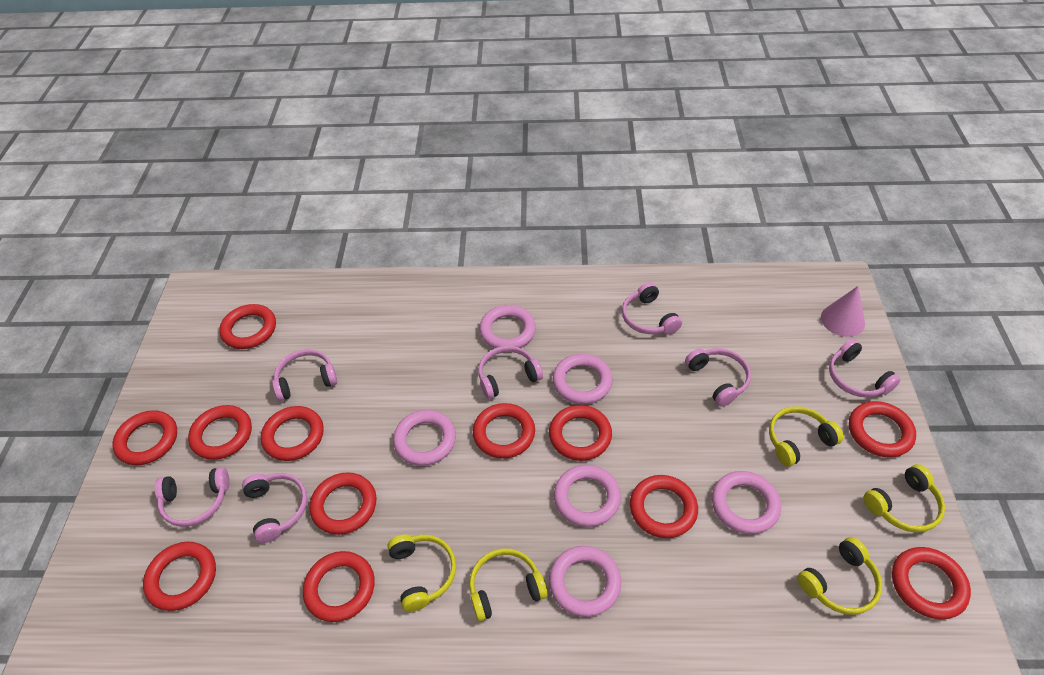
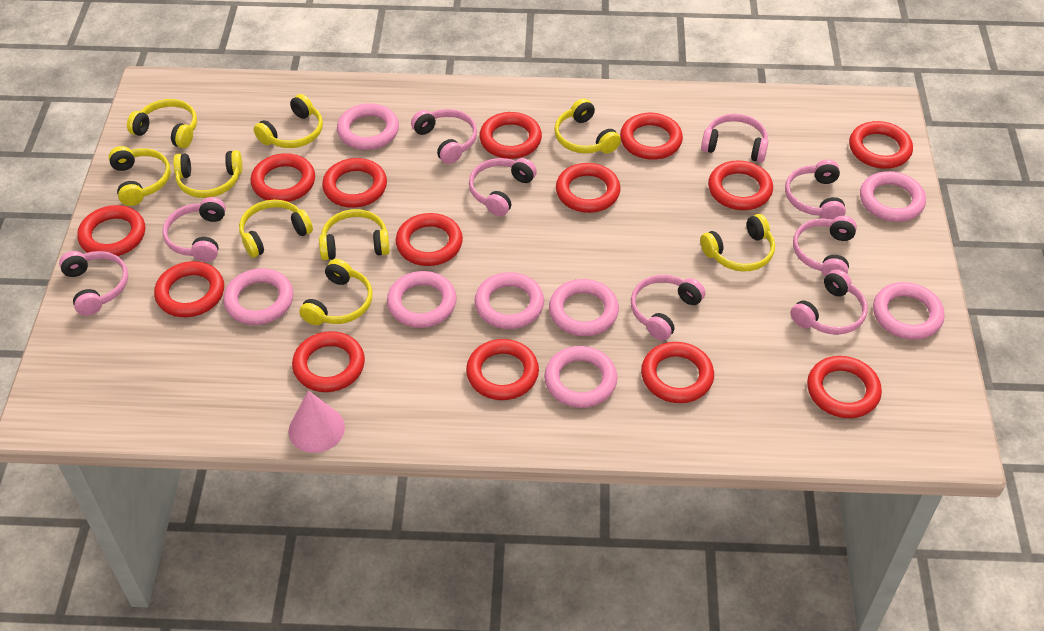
pink headphones: [155,467,230,527] [242,473,307,543] [272,349,338,401] [478,346,543,399] [622,282,682,335] [685,348,751,407] [829,339,901,397] = 7 -> [59,251,128,316] [162,197,226,262] [411,109,477,164] [469,158,537,217] [631,275,706,341] [701,114,768,163] [785,160,846,220] [790,269,868,335] [793,216,857,277] = 9
pink ring: [393,410,456,466] [479,305,536,349] [549,546,621,617] [553,354,613,404] [554,465,621,527] [712,471,781,534] = 6 -> [223,268,293,325] [337,103,399,150] [387,271,457,328] [475,272,544,329] [544,346,618,408] [549,279,619,336] [860,171,926,222] [873,282,945,340] = 8
red ring: [112,410,177,465] [143,542,216,611] [188,405,252,460] [219,304,276,349] [261,406,324,461] [303,551,375,622] [310,472,376,535] [473,403,535,459] [549,405,612,461] [630,475,698,538] [849,401,916,458] [892,547,971,619] = 12 -> [77,205,145,256] [154,261,224,317] [251,153,315,202] [292,331,365,392] [322,158,387,208] [396,213,463,266] [466,339,539,400] [479,112,542,159] [556,163,621,213] [620,113,683,160] [641,342,714,403] [708,160,773,210] [807,356,882,418] [849,121,913,169] = 14
yellow headphones: [387,534,456,612] [469,548,548,621] [769,406,843,467] [797,537,882,615] [863,464,945,533] = 5 -> [109,146,171,206] [127,99,197,148] [173,150,243,198] [239,200,313,258] [254,94,323,148] [299,259,373,325] [319,209,390,260] [554,99,621,154] [700,214,775,272] = 9

